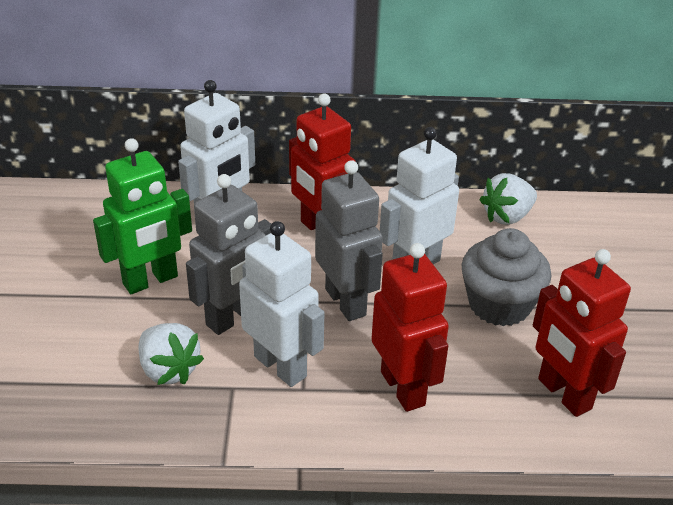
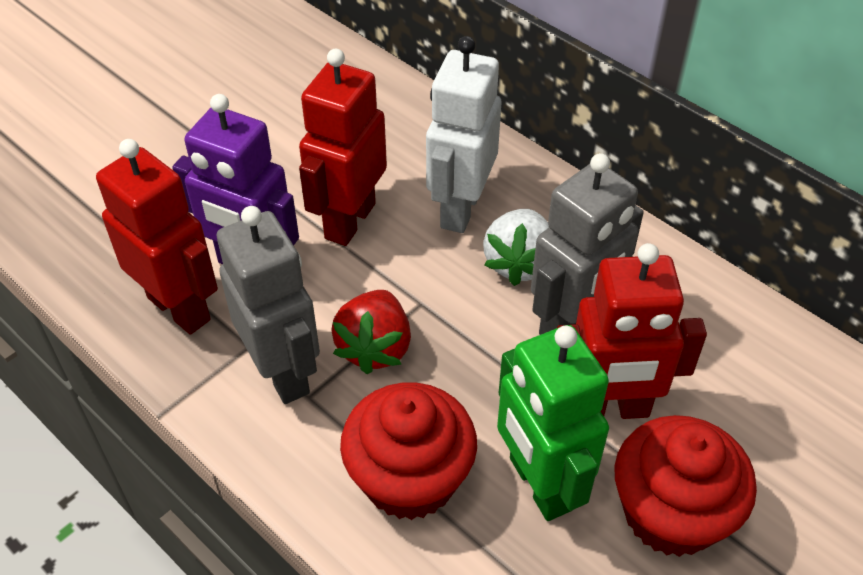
grey cupcake: [462,228,551,326] = 1 -> none = 0
purple robot: none = 0 -> [172,94,299,264] = 1
red cupcake: none = 0 -> [340,383,477,520] [614,415,757,557] = 2
red strawberry: none = 0 -> [331,290,411,374] = 1
white robot: [178,80,255,204] [239,221,325,387] [380,127,459,264] = 3 -> [426,36,501,233] = 1
white strawberry: [138,323,204,385] [479,173,537,225] = 2 -> [483,209,549,286] = 1

